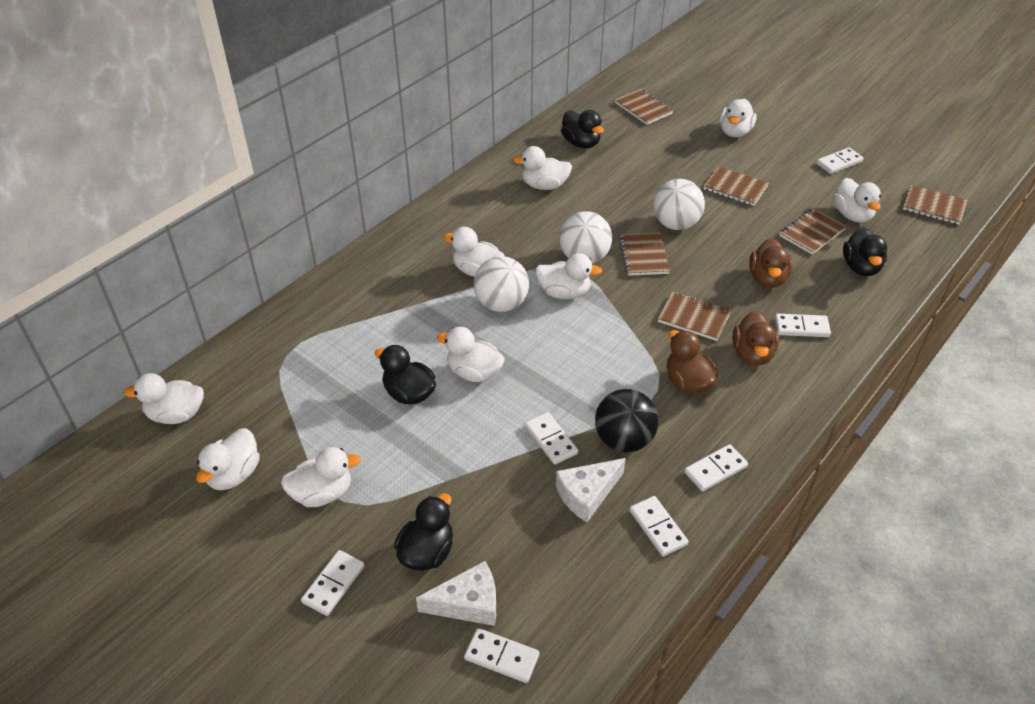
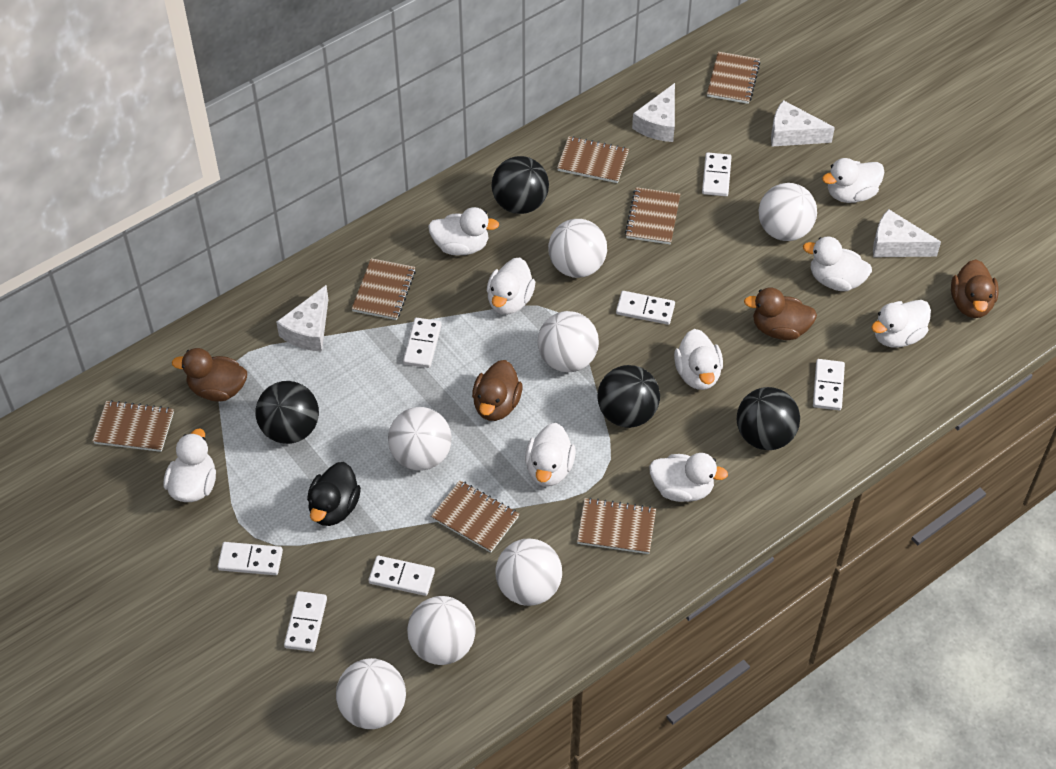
black ball: [595,389,659,452] = 1 -> [256,381,319,444] [492,156,549,214] [597,365,660,428] [737,387,800,450] = 4
black duck: [375,345,436,405] [394,493,453,571] [561,110,604,148] [843,227,887,276] = 4 -> [307,462,361,526] = 1
brown duck: [667,330,718,394] [733,311,779,366] [749,238,792,288] = 3 -> [172,348,247,402] [472,360,523,421] [744,288,817,340] [951,259,999,318] = 4
brown notebook: [615,89,673,125] [619,233,670,276] [658,292,731,341] [704,166,769,206] [779,208,846,255] [903,185,967,225] = 6 -> [93,400,174,452] [352,258,416,320] [431,480,519,553] [557,136,629,183] [577,498,656,554] [625,187,680,244] [707,52,760,104] = 7
white ball: [474,256,529,312] [559,211,612,264] [653,179,705,230] = 3 -> [336,658,406,729] [388,407,452,471] [407,596,476,665] [496,539,562,606] [538,311,599,372] [548,219,607,278] [758,183,817,241] = 7
white cheese: [416,561,496,626] [556,458,625,522] = 2 -> [276,285,328,352] [632,83,675,142] [771,100,835,147] [873,209,941,257] = 4

